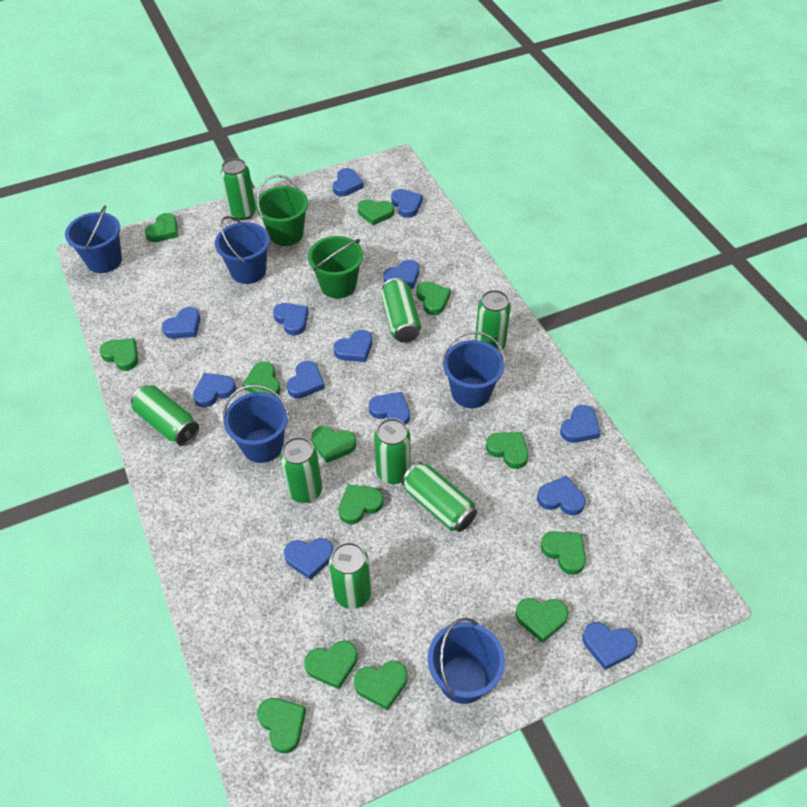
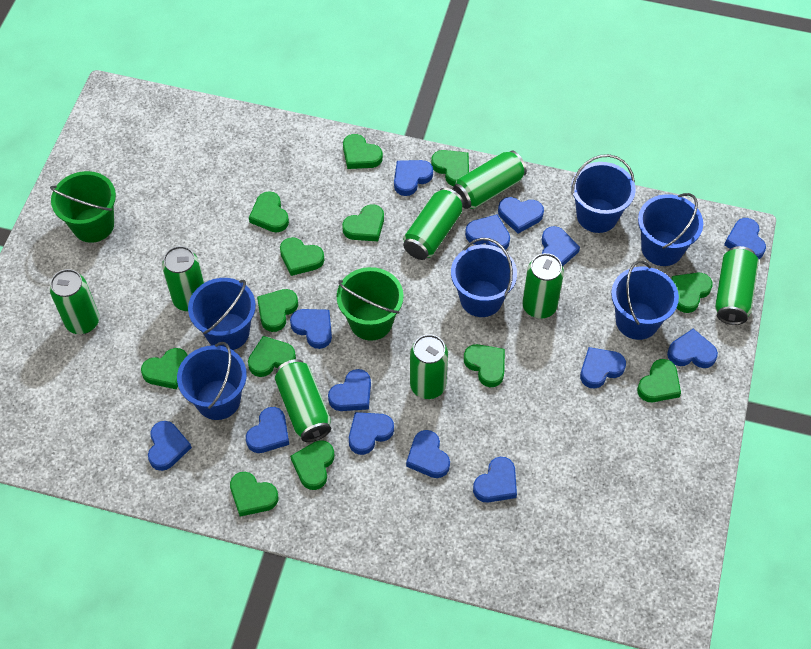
blue bucket: [65,205,122,273] [215,216,270,284] [223,385,290,463] [428,618,505,704] [442,331,506,408] = 5 -> [177,342,247,420] [188,278,256,350] [451,238,517,317] [571,154,636,233] [611,261,679,340] [638,193,703,266] = 6
blue heart: [162,307,201,339] [193,373,236,407] [273,303,309,336] [284,538,334,580] [287,361,325,399] [333,168,364,197] [334,330,372,362] [369,392,410,425] [384,260,419,289] [391,189,423,218] [537,476,586,515] [560,405,600,443] [582,622,637,670] = 13 -> [148,421,192,471] [246,407,289,453] [290,309,332,349] [328,369,371,411] [349,412,394,455] [394,160,433,196] [406,430,450,478] [465,215,510,250] [473,457,517,503] [498,197,544,234] [542,226,580,266] [580,347,626,388] [667,329,718,368] [724,218,766,259] = 14

